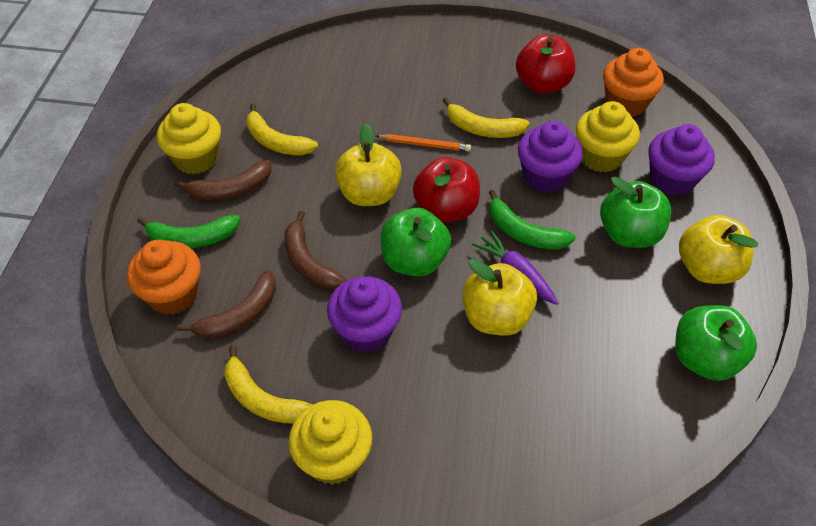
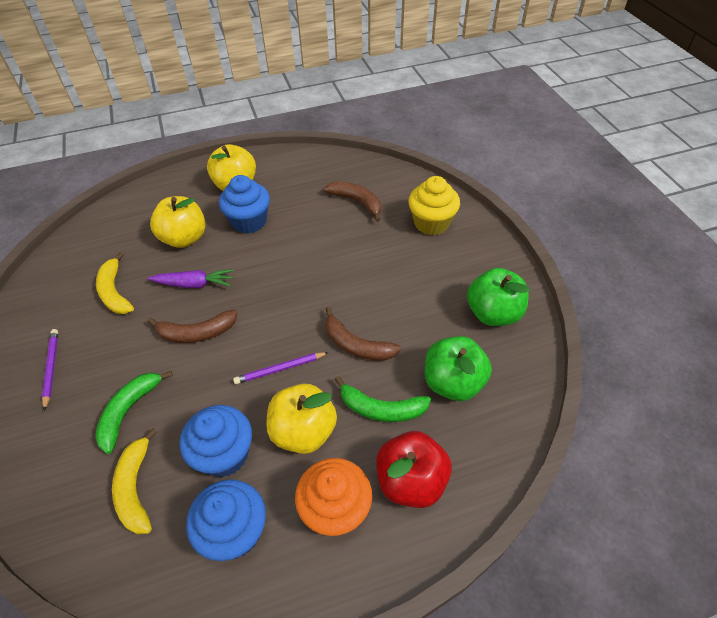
blue cupcake: none = 0 -> [180,405,252,478] [186,479,266,561] [219,175,270,234] = 3
green apple: [381,208,451,277] [600,177,671,248] [675,305,757,381] = 3 -> [425,336,492,401] [467,268,530,326] = 2
orange cupcake: [127,240,201,315] [603,48,664,117] = 2 -> [295,458,372,536] = 1
orange pencil: [376,134,471,152] = 1 -> none = 0
purple cupcake: [327,276,402,353] [518,121,583,192] [648,124,715,196] = 3 -> none = 0
purple pencil: none = 0 -> [42,329,58,411] [233,352,329,384] = 2
red apple: [413,157,480,223] [516,34,576,94] = 2 -> [377,431,452,508] = 1
yellow banana: [224,345,313,424] [246,104,318,156] [442,97,529,138] = 3 -> [96,252,134,314] [112,428,158,535] = 2
yellow cupcake: [157,103,221,174] [289,400,372,485] [576,101,640,172] = 3 -> [408,176,460,235] = 1

